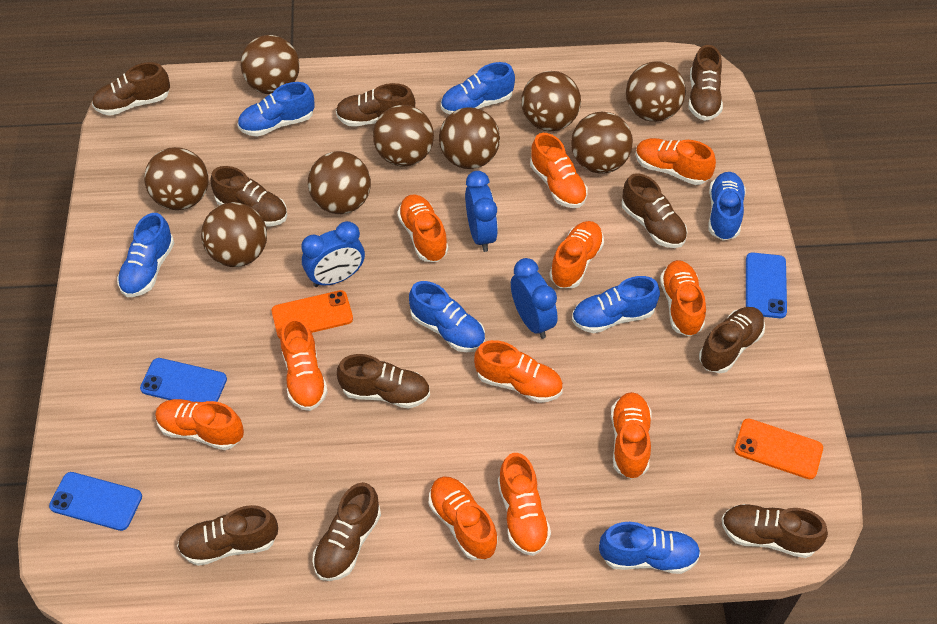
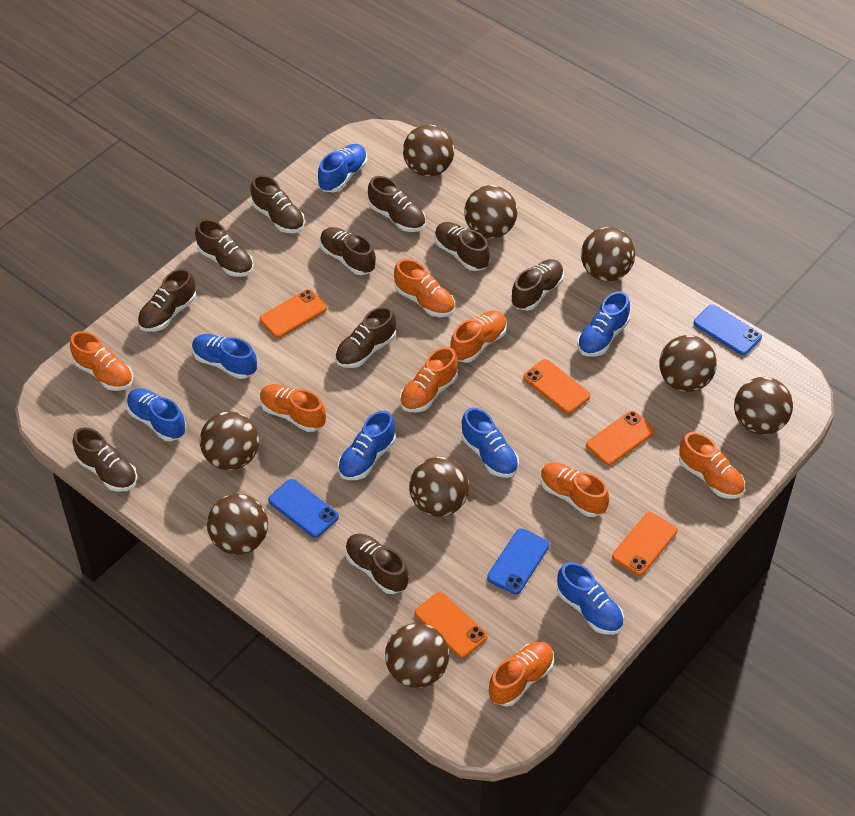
blue clock: [301,221,365,287] [465,171,498,252] [511,258,558,339] = 3 -> none = 0
orange phone: [272,290,353,338] [734,418,823,479] = 2 -> [260,289,327,338] [415,592,487,658] [523,359,590,414] [586,411,655,466] [612,512,677,576] = 5
orange shoe: [155,399,244,450] [280,318,328,411] [397,194,448,262] [429,476,498,560] [474,340,563,403] [498,453,551,556] [530,133,588,208] [549,221,604,288] [611,392,651,479] [635,138,716,185] [660,260,706,337] = 11 -> [70,331,133,391] [260,384,326,432] [394,259,455,317] [400,347,458,412] [450,311,507,363] [488,641,554,707] [541,463,609,517] [679,432,745,499] = 8

